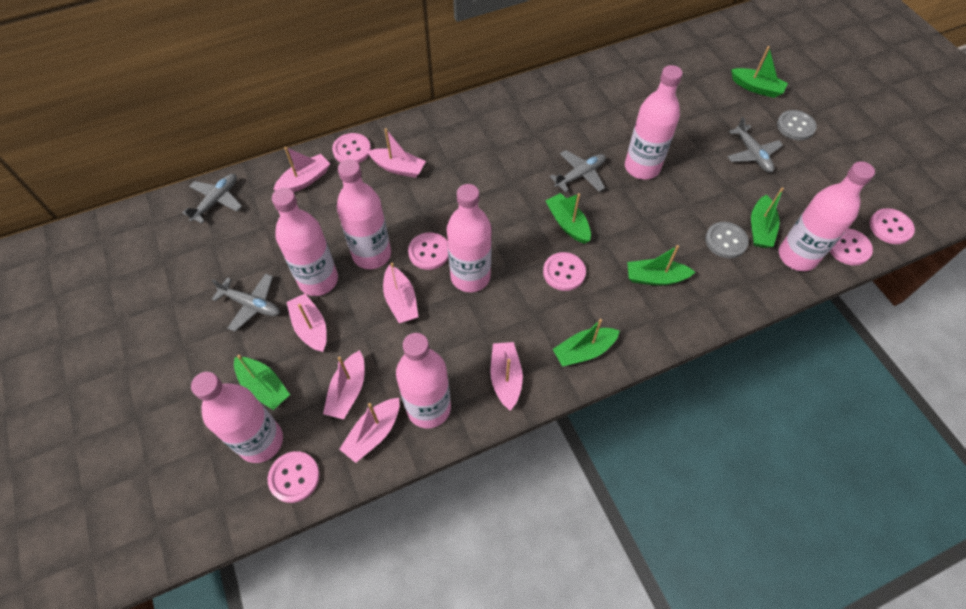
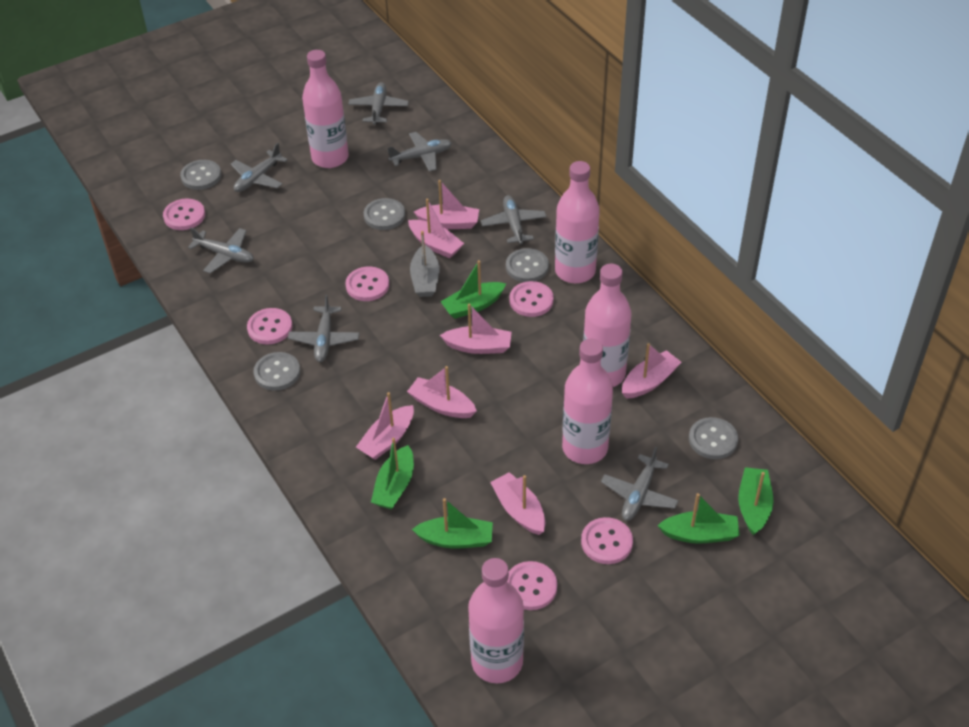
green boat: [234,355,290,410] [545,193,591,244] [553,319,620,367] [627,245,695,286] [731,46,788,98] [751,188,784,248] = 6 -> [371,438,414,509] [412,498,493,548] [440,260,506,319] [657,493,740,544] [738,467,773,535] = 5
grey boat: none = 0 -> [410,231,440,297] = 1
grey button: [705,222,749,258] [777,110,817,140] = 2 -> [180,160,221,190] [254,352,300,391] [364,198,405,230] [506,248,549,282] [689,417,738,459] = 5
grey plane: [182,174,242,224] [211,274,280,332] [550,150,606,192] [727,117,783,172] = 4 -> [188,228,254,274] [231,143,288,192] [288,295,360,362] [348,82,409,125] [387,132,452,172] [481,195,547,244] [601,447,679,521] = 7
pink bottle: [191,372,283,463] [272,188,338,296] [337,159,391,269] [396,333,451,428] [447,184,492,292] [625,65,683,180] [779,161,875,271] = 7 -> [302,50,349,168] [468,558,524,683] [555,161,600,283] [562,339,613,464] [583,264,631,387] = 5

